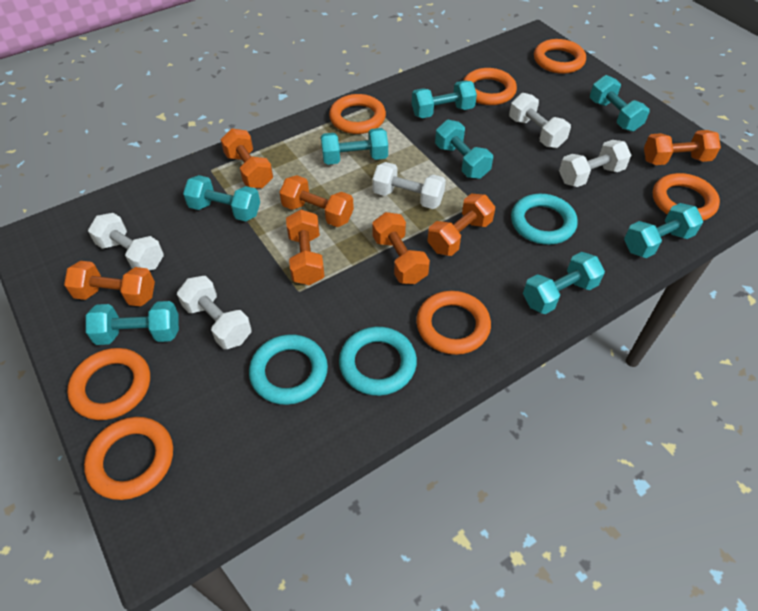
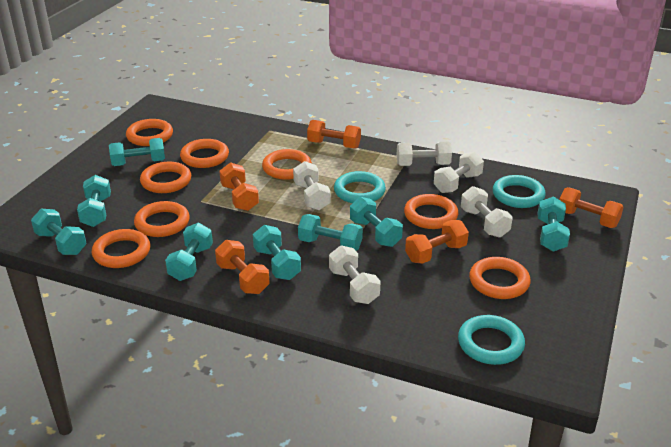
orange dumbbell: [64,261,155,307] [221,128,273,188] [279,175,354,227] [286,210,325,285] [372,212,430,284] [427,194,495,256] [644,130,721,165] = 7 -> [215,240,270,294] [219,162,259,211] [307,120,361,149] [405,220,469,264] [559,187,624,228] = 5
orange ring: [67,348,150,420] [84,417,173,500] [329,94,386,134] [416,291,491,355] [463,68,517,105] [534,39,586,74] [653,173,720,221] = 7 -> [92,229,150,268] [126,119,173,146] [134,201,190,237] [140,162,191,193] [180,139,229,168] [262,149,312,180] [404,194,458,229] [469,257,531,299] = 8

